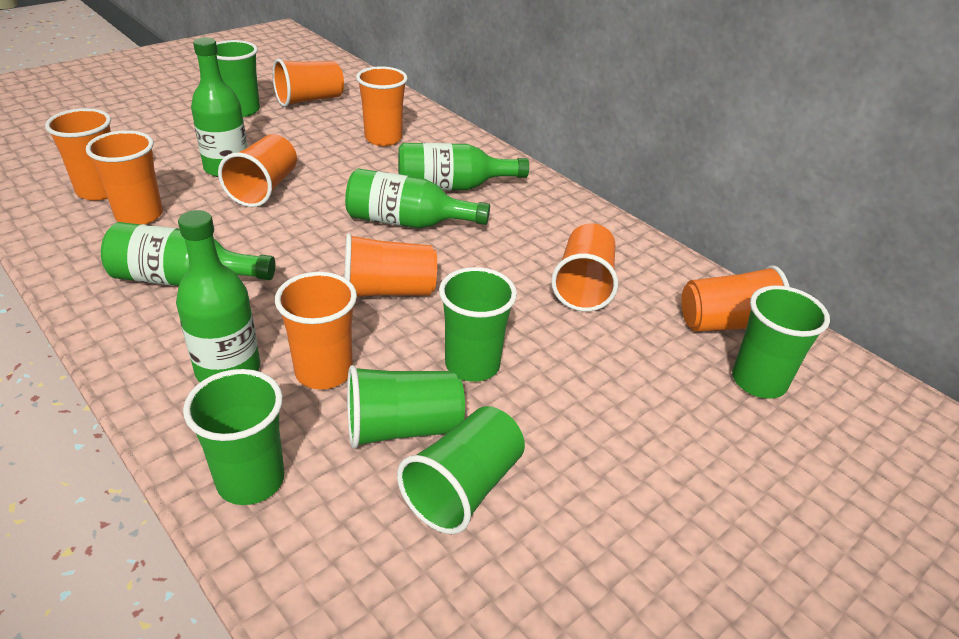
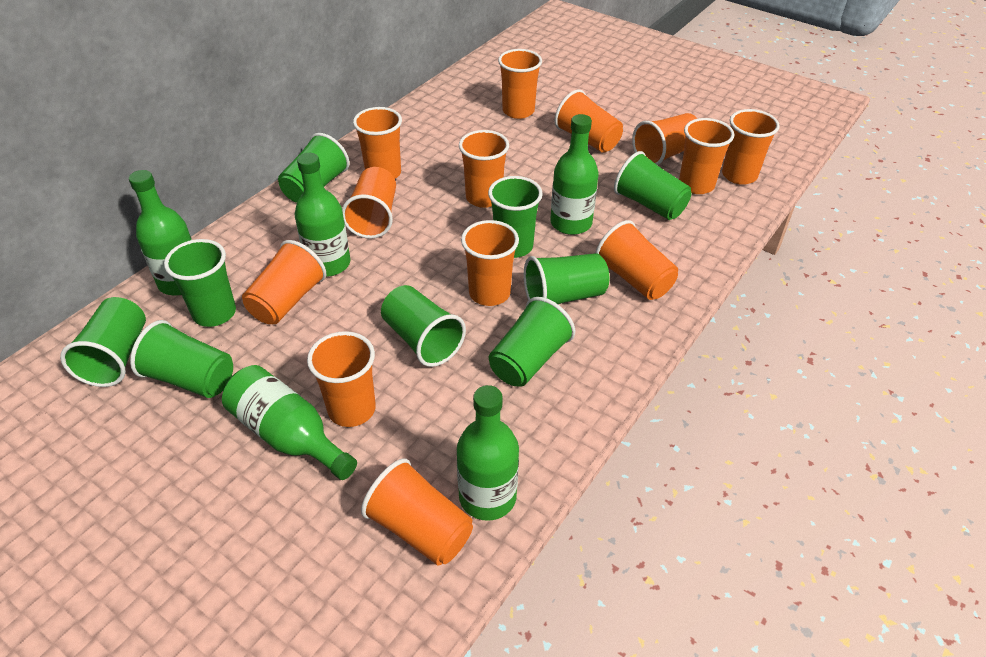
green cup: [183,369,284,505] [216,40,260,117] [347,365,465,449] [397,406,525,534] [439,267,517,382] [732,285,830,399] = 6 -> [60,297,146,387] [130,320,233,398] [164,239,236,327] [278,133,349,203] [381,285,466,367] [488,176,543,258] [489,297,575,387] [524,253,609,304] [614,151,692,220] = 9
orange cup: [45,108,111,201] [86,130,163,225] [218,134,297,207] [273,58,344,107] [275,272,357,389] [344,233,437,297] [356,66,408,146] [551,223,618,312] [682,265,790,332] = 9 -> [242,240,326,324] [307,331,376,427] [342,167,396,239] [353,107,402,179] [361,458,473,566] [459,130,509,208] [461,220,519,306] [498,49,542,119] [555,89,623,153] [595,220,678,300] [632,113,698,165] [679,118,734,194] [722,109,780,185] = 13

